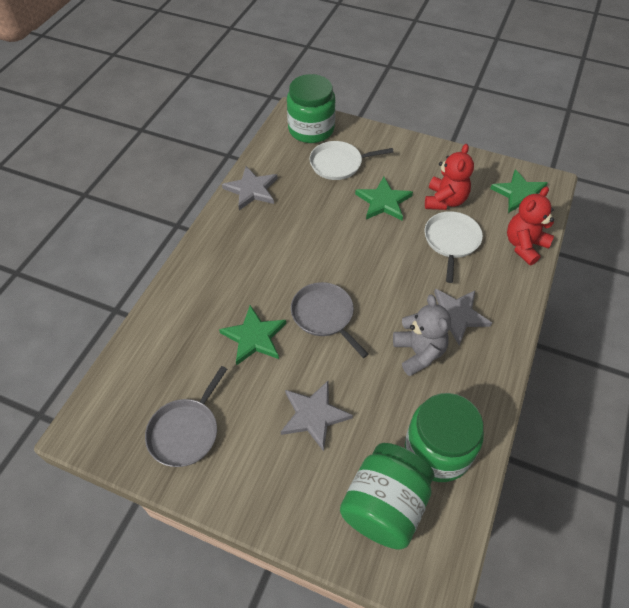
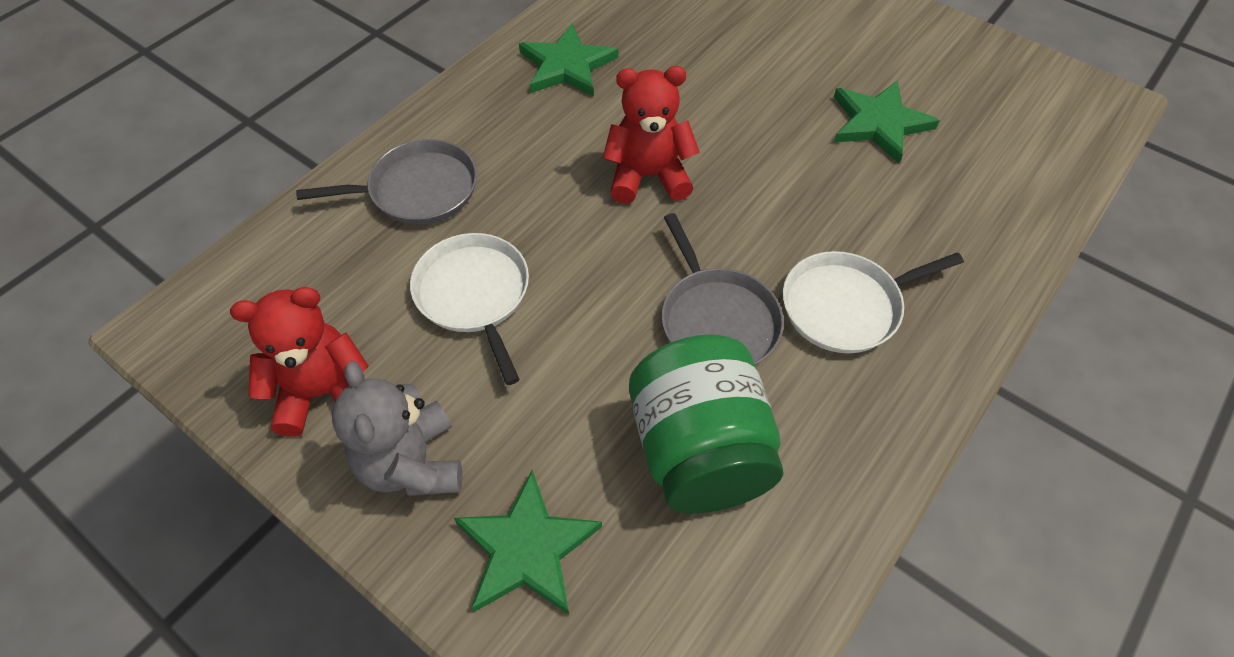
green jar: [287,74,335,143] [340,443,434,550] [405,393,484,482] = 3 -> [629,335,783,513] = 1
grey star: [222,166,278,210] [281,381,353,452] [434,288,492,345] = 3 -> none = 0

